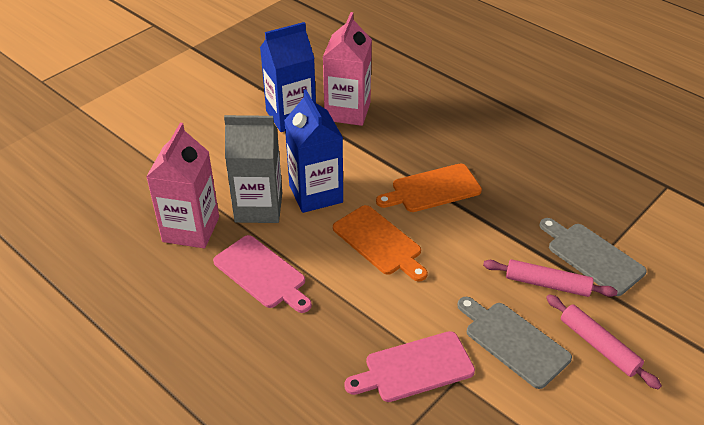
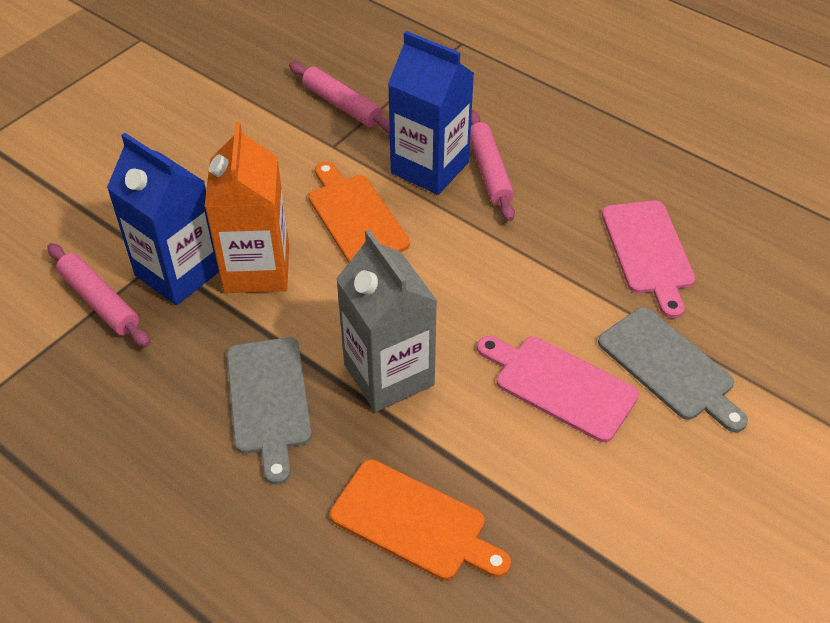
orange carton: none = 0 -> [204,122,289,293] = 1
pink carton: [146,123,219,248] [323,12,372,126] = 2 -> none = 0
pink rolling pin: [483,259,618,297] [546,294,662,389] = 2 -> [47,243,150,347] [289,62,390,133] [470,110,515,221] = 3

